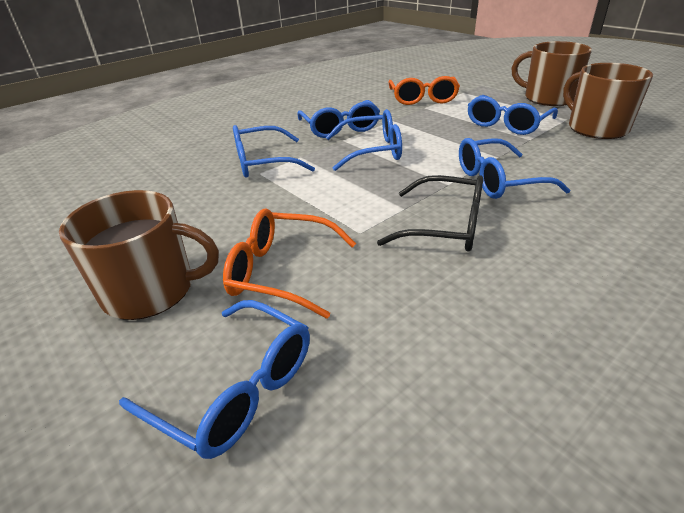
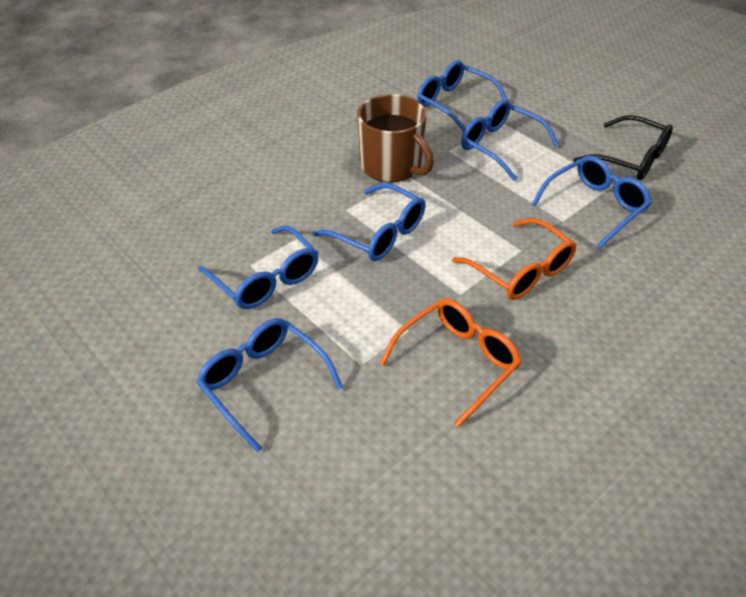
brown mug: [59,190,219,320] [512,41,592,106] [563,63,653,139] = 3 -> [357,94,434,183] = 1

